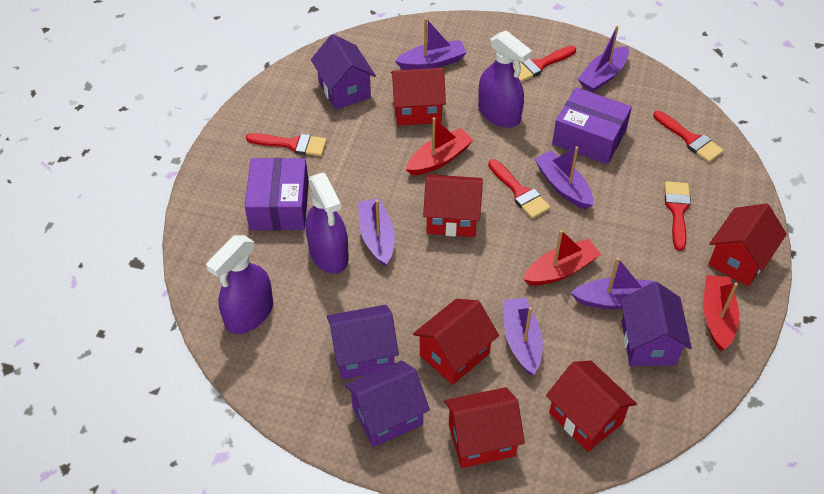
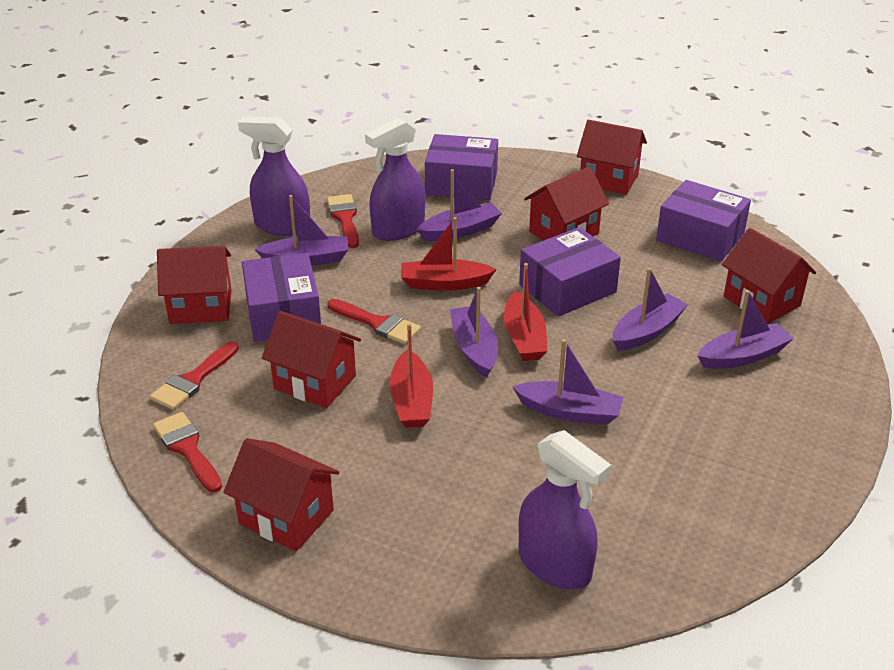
purple box: [245,158,309,230] [552,87,632,164] = 2 -> [242,253,321,341] [425,134,498,200] [519,227,621,317] [656,180,751,262] = 4
purple house: [311,34,376,110] [327,305,399,380] [345,361,430,447] [621,282,692,366] = 4 -> none = 0
red brush: [246,133,327,156] [488,159,551,219] [513,46,576,82] [654,111,724,162] [665,181,691,251] = 5 -> [150,341,239,410] [153,412,222,492] [327,194,359,248] [327,299,421,344] = 4

